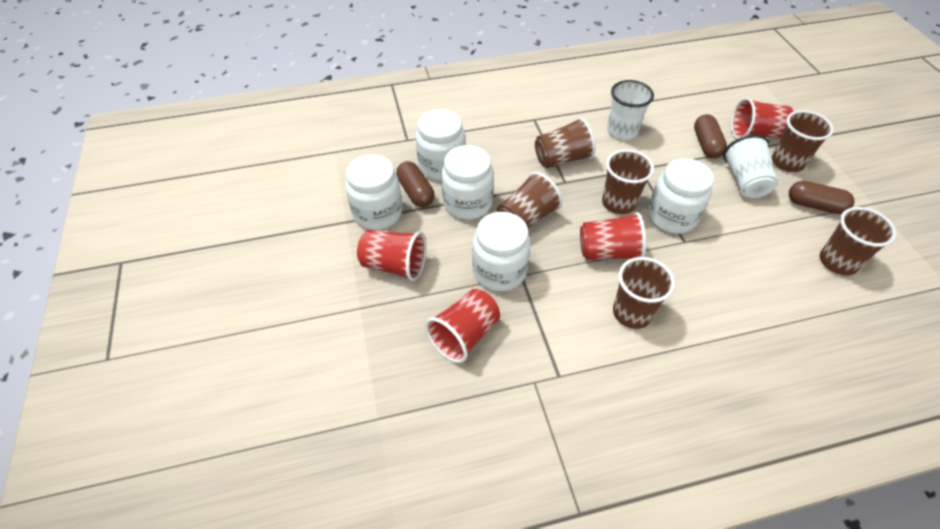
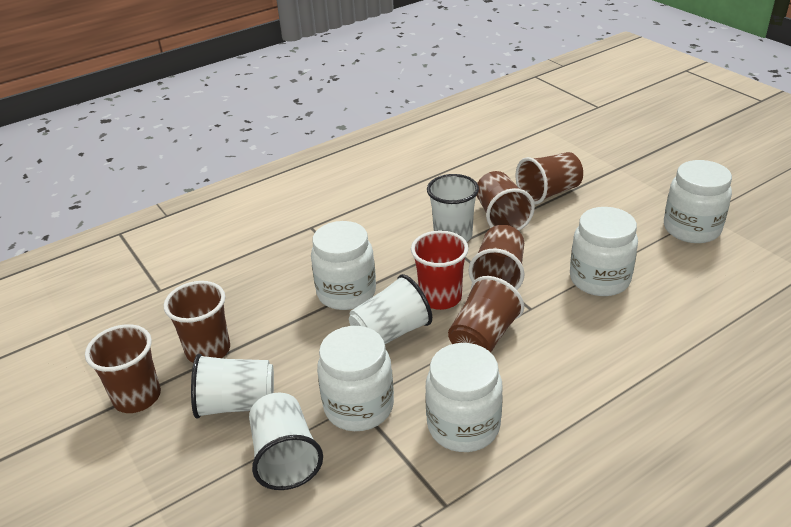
brown capsule: [396,161,435,207] [694,114,727,158] [789,181,854,214] = 3 -> none = 0
red cup: [357,229,427,281] [425,289,500,363] [580,212,646,260] [730,98,794,139] = 4 -> [411,230,469,310] = 1
white cup: [607,80,654,140] [723,135,778,198] = 2 -> [191,353,274,419] [249,393,323,490] [349,274,432,344] [427,174,479,242] = 4

